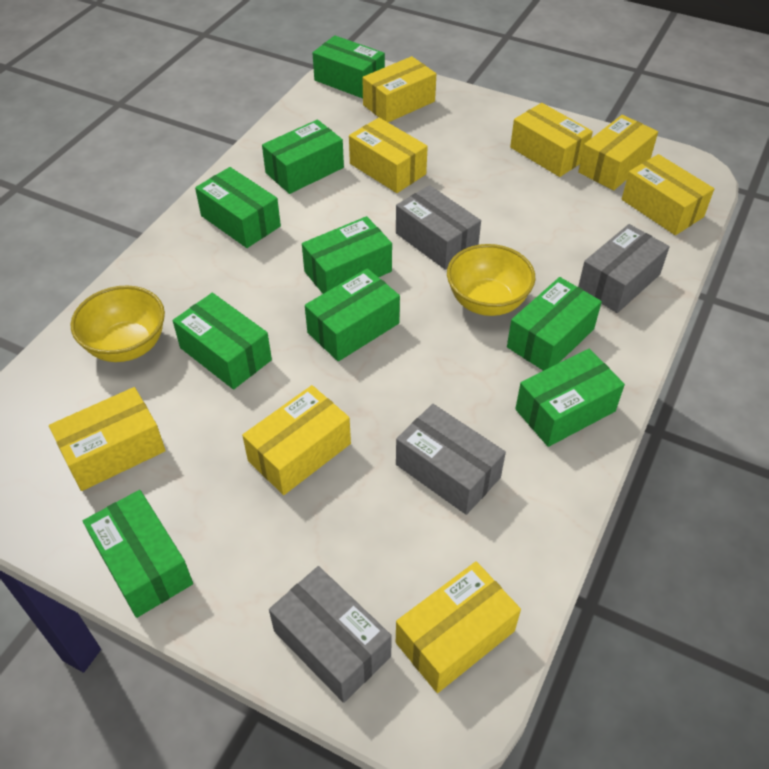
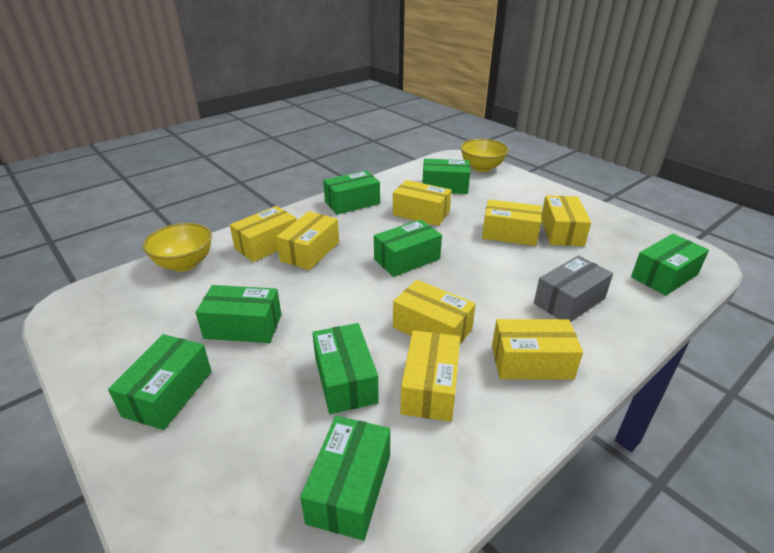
green box: [83,490,193,618] [173,293,272,389] [195,167,281,248] [262,120,344,194] [302,216,392,294] [305,268,400,361] [313,35,385,98] [507,277,602,371] [515,349,625,447] = 9 -> [108,334,212,430] [196,285,282,343] [300,416,390,541] [312,323,379,414] [323,170,380,215] [374,219,442,277] [422,159,470,194] [631,234,709,296] = 8
grey box: [269,566,392,703] [396,185,481,270] [396,404,506,515] [578,224,670,313] = 4 -> [534,255,613,322] = 1

